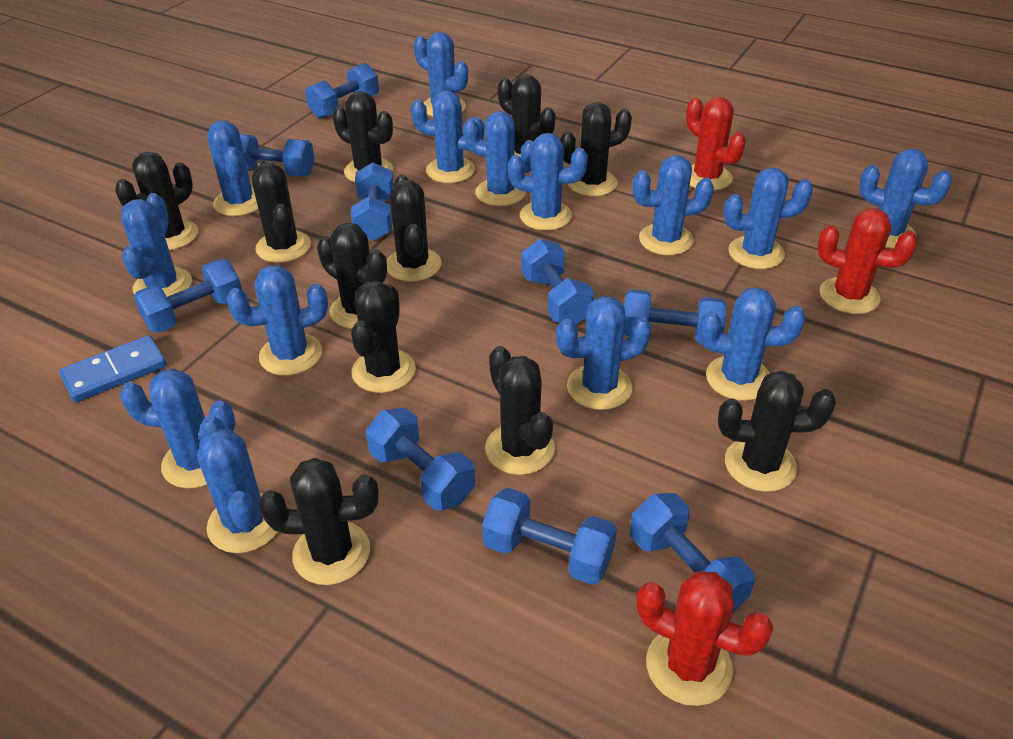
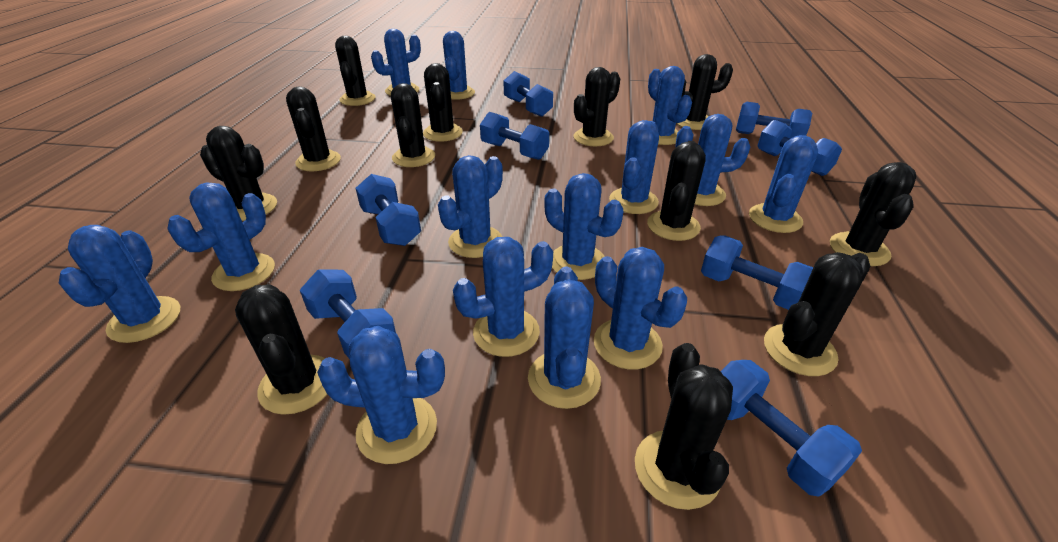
black cactus: [115,152,198,251] [252,160,311,263] [259,458,378,585] [317,223,387,329] [333,91,393,182] [351,281,416,393] [387,175,441,282] [485,346,555,475] [498,75,556,158] [560,102,632,197] [718,371,836,492] = 11 -> [200,126,277,221] [235,284,327,415] [286,87,341,171] [335,36,375,106] [391,83,435,167] [423,63,463,142] [574,67,620,146] [635,343,733,510] [647,141,706,241] [676,54,733,130] [764,252,870,376] [830,162,917,266] = 12
blue domino: [59,335,167,402] = 1 -> none = 0
blue dumbbell: [133,260,242,333] [240,134,315,176] [305,63,379,119] [351,162,394,241] [366,408,475,511] [482,488,617,585] [521,239,594,325] [624,289,727,345] [630,493,755,612] = 9 -> [300,269,396,359] [356,174,421,246] [480,112,549,160] [503,71,553,117] [701,236,813,310] [721,360,862,497] [736,102,812,139] [757,120,842,176] = 8
red cactus: [637,571,774,706] [686,97,746,191] [817,208,918,314] = 3 -> none = 0

